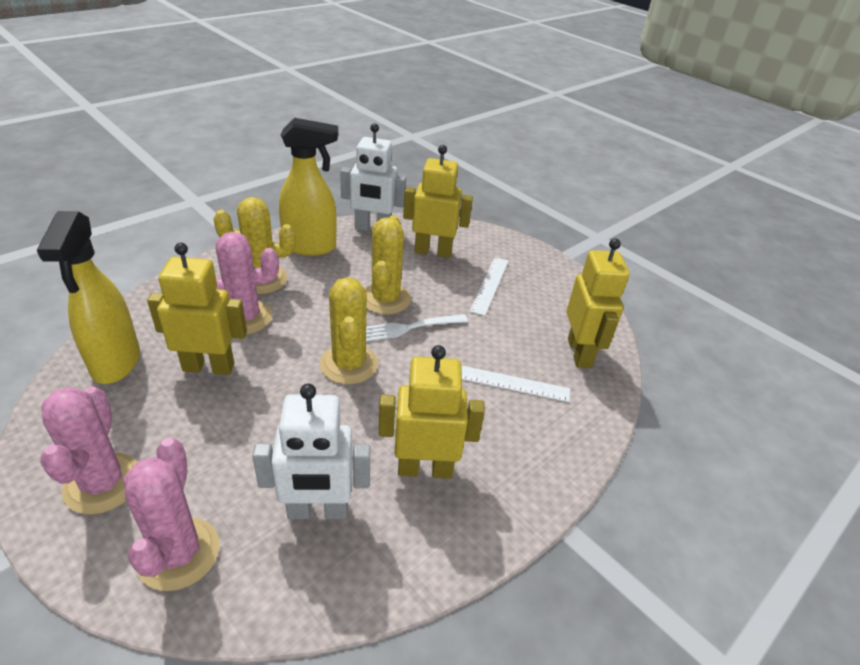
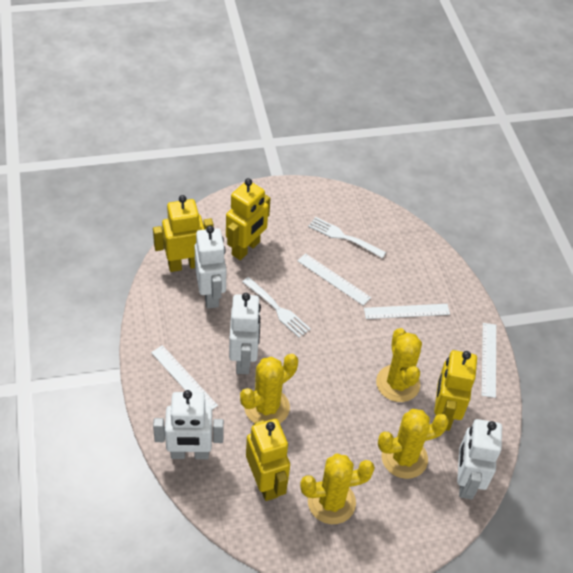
pink cactus: [41,386,138,515] [124,438,220,591] [199,232,279,334] = 3 -> none = 0
white fork: [366,314,468,342] = 1 -> [242,277,311,338] [308,217,386,258] = 2
white robot: [252,384,370,519] [340,123,406,231] = 2 -> [153,390,224,459] [195,226,226,308] [229,293,261,374] [457,419,502,500] = 4
white ruler: [461,365,570,402] [469,257,509,316] = 2 -> [151,345,218,410] [298,253,371,306] [364,304,450,319] [482,323,496,398] = 4
yellow cactus: [213,197,296,294] [320,277,378,385] [365,215,411,315] = 3 -> [240,354,298,423] [300,453,375,524] [376,328,422,402] [378,409,449,479] = 4
yellow spray bottle: [37,211,140,384] [279,118,338,256] = 2 -> none = 0

